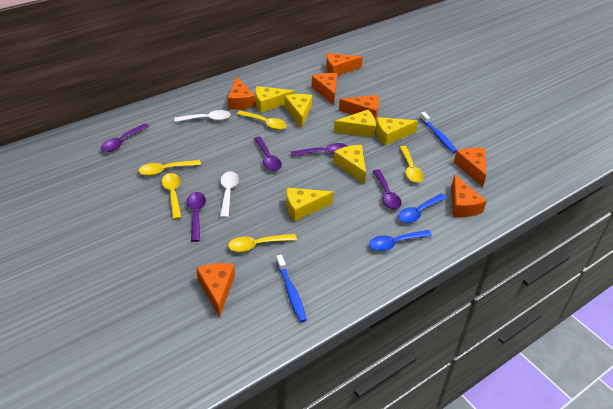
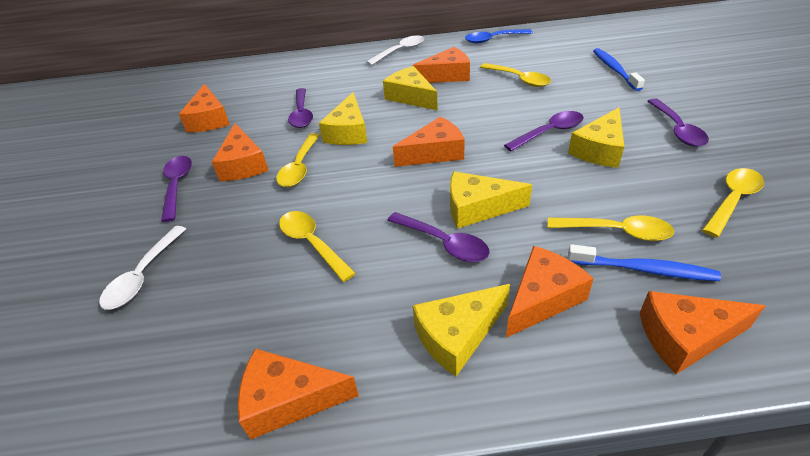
blue spoon: [369,230,432,251] [398,194,447,223] = 2 -> [465,29,532,43] = 1
yellow cheese: [256,86,295,113] [285,94,312,128] [286,188,334,221] [333,145,366,184] [334,110,376,138] [376,117,418,146] = 6 -> [319,92,367,145] [383,66,438,111] [413,284,510,376] [450,171,532,229] [568,108,624,168] = 5

